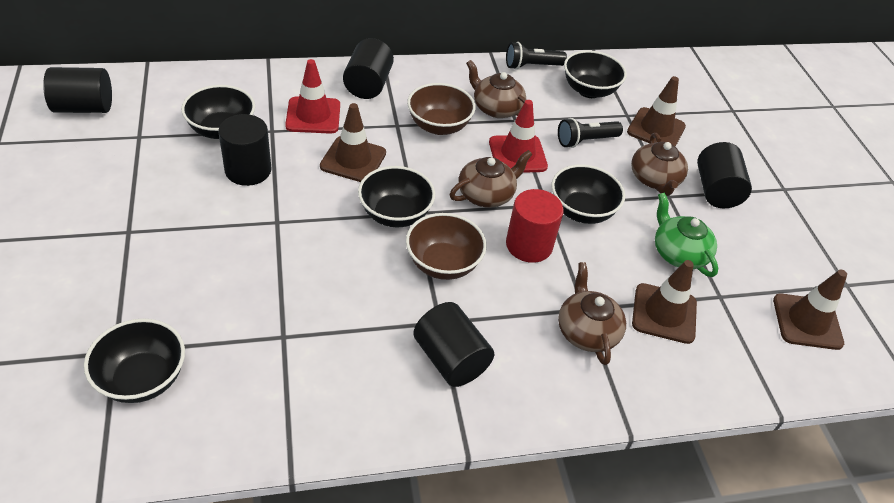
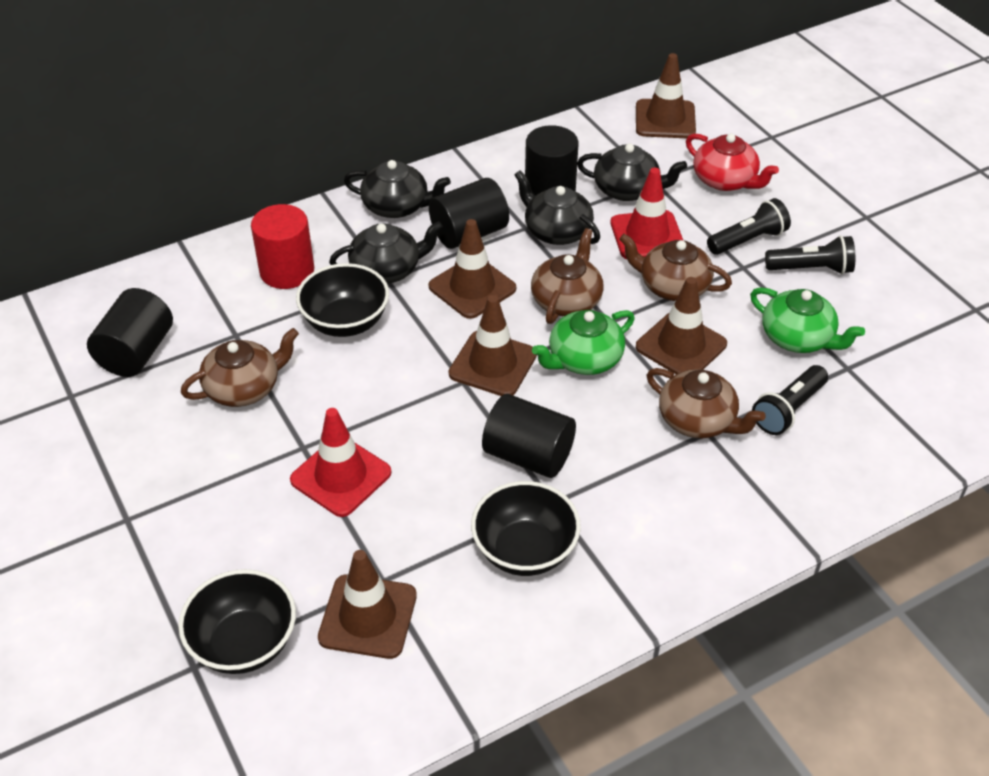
black bowl: [84,319,185,403] [181,85,255,139] [358,166,435,228] [551,164,625,224] [564,50,627,98] = 5 -> [178,569,296,674] [296,263,389,337] [471,481,581,576] = 3
black cylinder: [43,67,112,113] [218,114,272,186] [343,38,394,99] [413,302,494,387] [697,142,752,208] = 5 -> [87,288,173,377] [429,178,509,249] [482,394,576,478] [525,125,578,196] = 4
black flashlight: [506,42,567,70] [558,118,623,148] = 2 -> [707,198,791,255] [752,365,828,435] [765,235,855,274] = 3
black teapot: none = 0 -> [329,221,443,284] [344,160,451,218] [515,170,600,245] [577,143,687,201] = 4
brown bowl: [406,213,487,280] [407,83,475,135] = 2 -> none = 0
brown traffic cone: [320,103,386,182] [627,76,686,147] [632,260,697,344] [773,270,847,350] = 4 -> [318,550,417,659] [429,219,516,319] [449,295,537,396] [636,53,696,138] [636,277,727,374] = 5
green teapot: [655,193,718,277] = 1 -> [532,310,635,375] [750,287,865,353] = 2
red teapot: none = 0 -> [686,134,779,191] = 1

